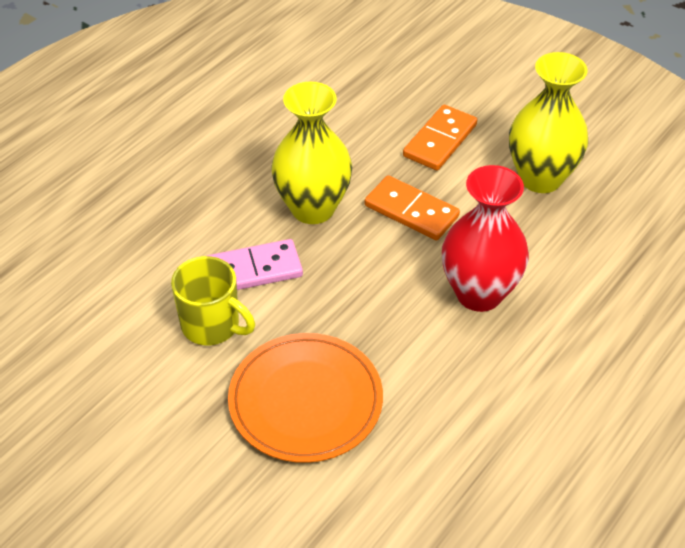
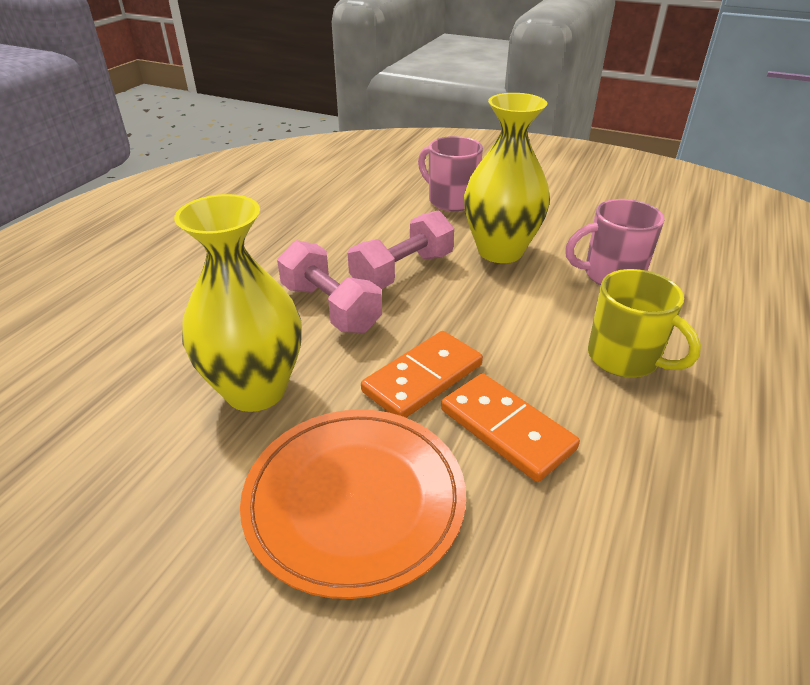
pink domino: [207,239,303,290] = 1 -> none = 0
pink dumbbell: none = 0 -> [277,240,382,333] [348,211,454,289] = 2
pink mug: none = 0 -> [418,136,483,211] [565,199,665,285] = 2
red vase: [442,165,529,312] = 1 -> none = 0

